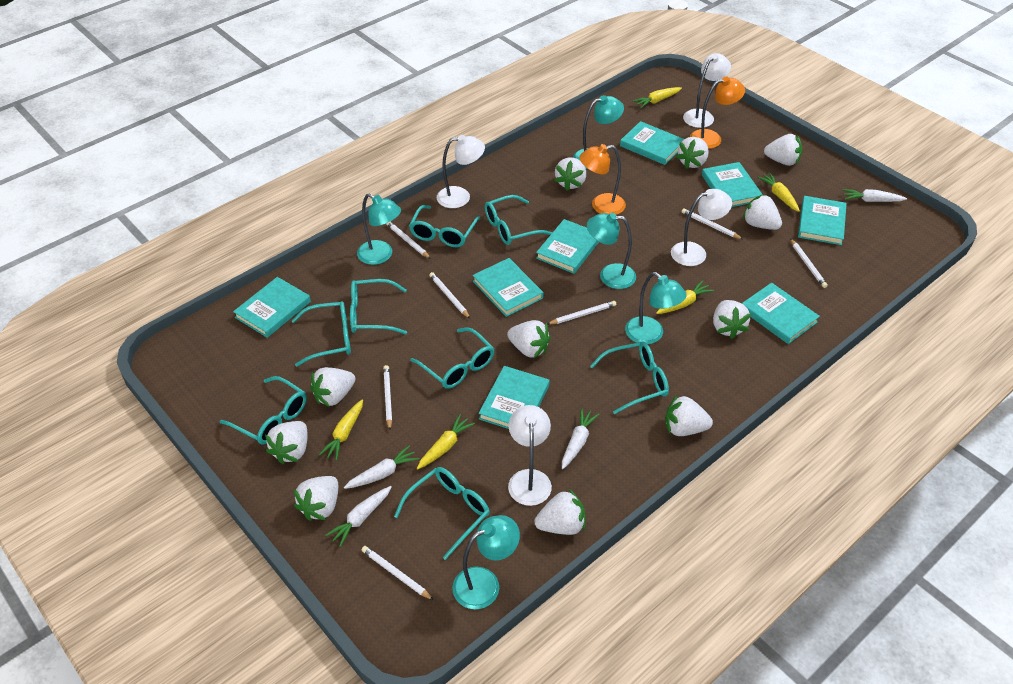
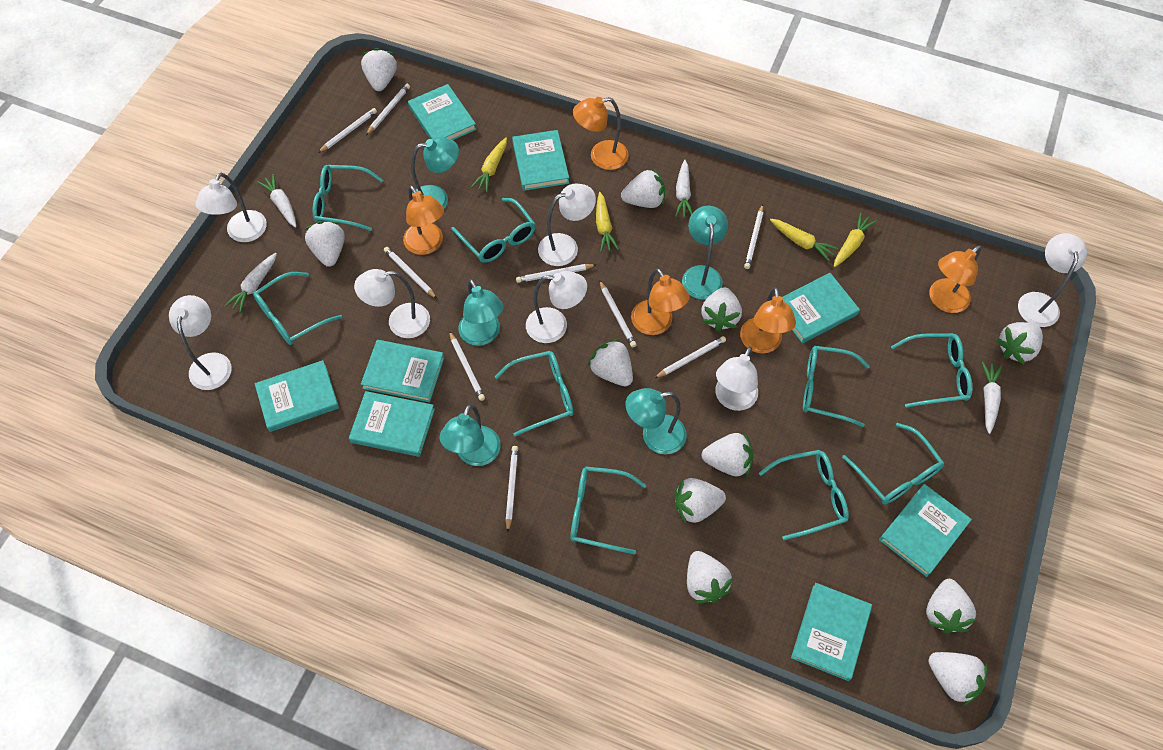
orange lamp: [579,144,626,215] [690,77,745,149] = 2 -> [403,185,444,255] [573,97,629,170] [631,268,689,335] [740,287,796,353] [929,245,981,313] = 5
turquoise glasses: [220,376,307,445] [292,301,351,367] [350,279,407,334] [394,467,490,560] [409,205,480,247] [410,327,494,389] [485,195,552,245] [590,342,669,414] = 8 -> [253,272,342,345] [313,165,383,231] [451,198,535,263] [495,351,574,436] [570,466,646,555] [759,450,849,540] [803,346,870,427] [842,423,944,504] [891,333,973,408] = 9
white lamp: [437,135,485,208] [508,405,552,506] [671,189,732,266] [683,53,731,128] = 4 -> [169,295,232,390] [196,173,267,242] [354,269,430,338] [526,271,587,343] [538,183,596,266] [715,346,758,411] [1018,233,1087,327] = 7
white pencil: [362,546,434,600] [383,365,392,430] [386,222,431,259] [429,272,470,319] [547,301,616,324] [681,208,743,239] [790,238,828,288] = 7 -> [318,108,377,153] [366,84,410,135] [384,247,437,299] [449,331,485,401] [506,446,518,532] [516,264,596,283] [599,280,637,347] [654,336,726,378] [744,204,763,269] = 9
yellow carrot: [319,400,363,461] [417,414,475,469] [633,87,682,108] [656,280,714,314] [757,173,800,212] = 5 -> [471,138,507,193] [596,192,619,252] [770,219,838,261] [834,213,877,267] = 4

